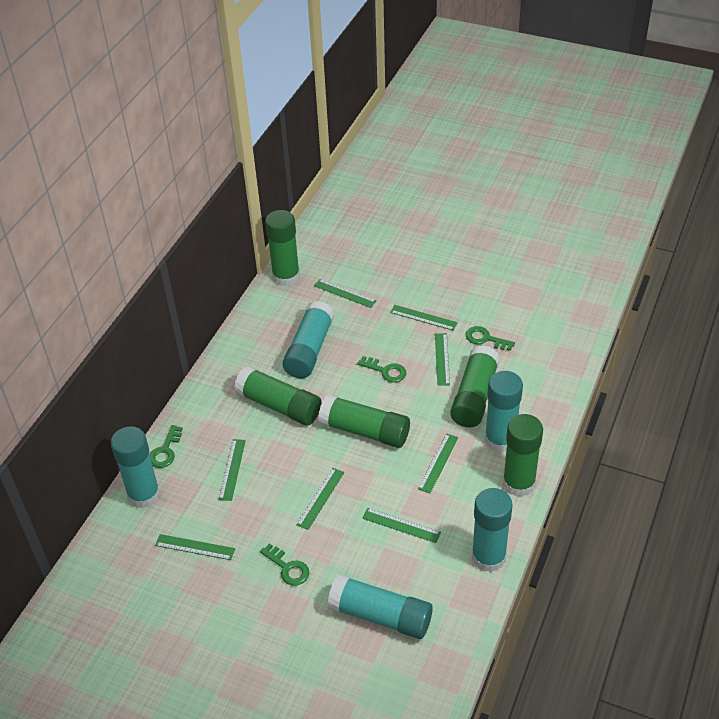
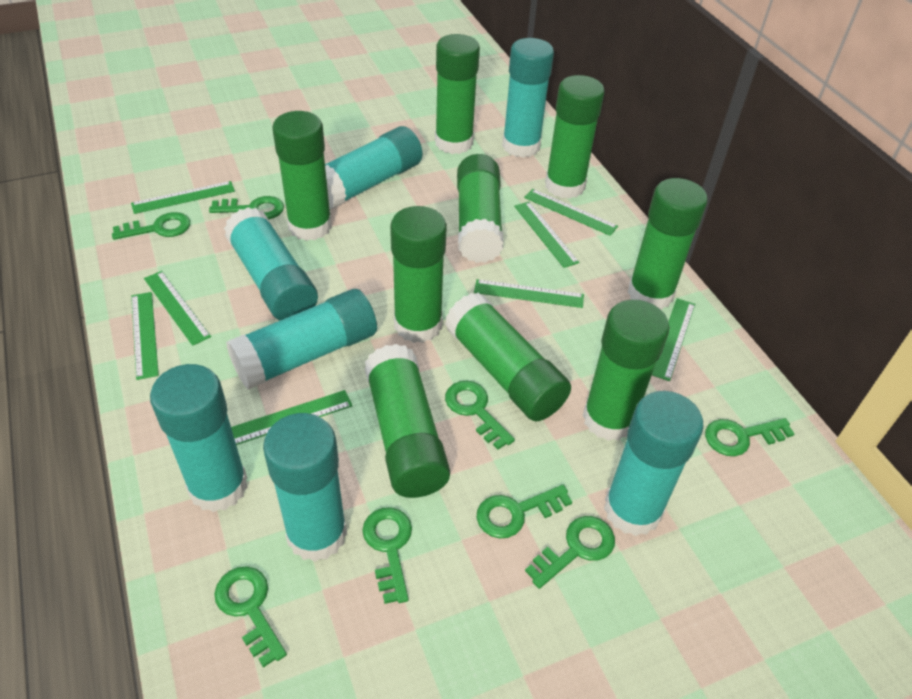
green glue stick: [234,366,321,426] [265,210,300,286] [318,394,410,448] [450,345,500,427] [503,414,543,497] = 5 -> [272,111,332,241] [365,344,450,498] [390,206,447,343] [435,34,480,154] [445,293,571,421] [457,154,503,263] [545,75,605,199] [583,300,669,441] [628,178,707,310] = 9
green key: [150,425,183,468] [260,543,310,586] [357,356,406,383] [466,326,515,351] = 4 -> [112,212,190,240] [209,196,284,220] [214,566,287,668] [362,507,412,604] [445,381,515,450] [477,485,572,538] [525,516,615,589] [705,418,795,456] = 8
turquoise glue stick: [111,426,160,508] [282,301,335,378] [327,574,433,639] [472,488,513,572] [485,371,523,453] = 5 -> [150,364,248,512] [224,207,318,320] [226,289,377,390] [263,413,347,562] [325,126,422,210] [502,38,554,158] [604,391,704,536] = 7

